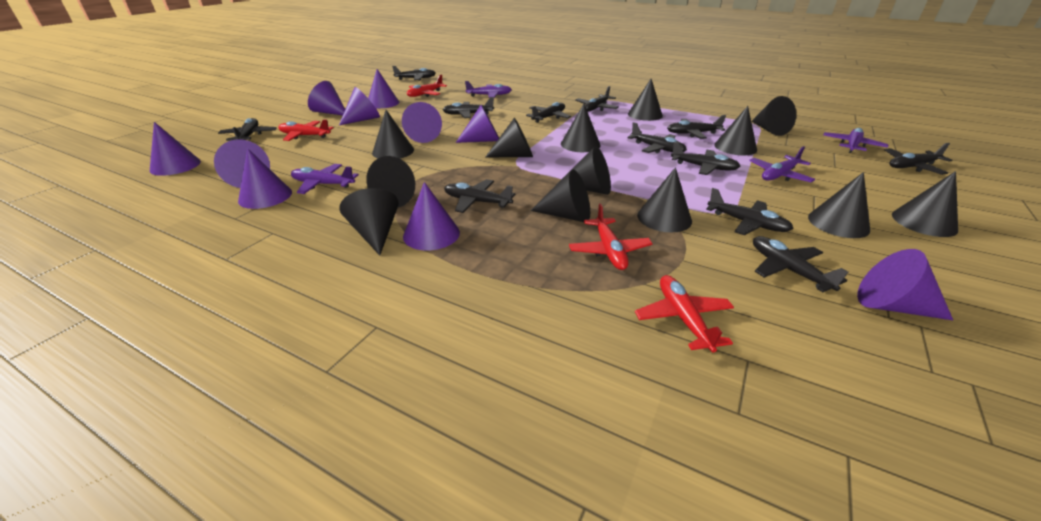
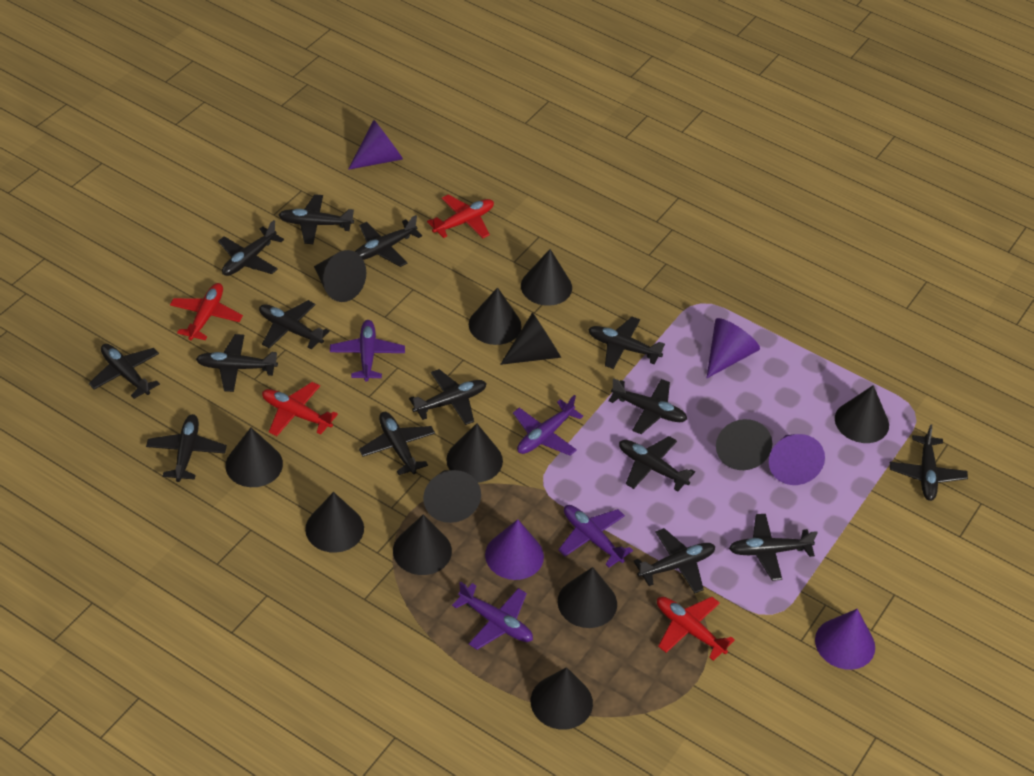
black plane: [218,118,277,141] [392,66,436,81] [443,97,494,118] [444,179,515,213] [526,102,571,123] [575,86,619,111] [627,122,687,153] [667,115,726,139] [671,142,740,175] [706,188,794,235] [753,236,848,292] [884,143,952,175] = 12 -> [89,344,160,399] [146,414,227,482] [196,334,278,392] [218,220,284,276] [259,300,330,349] [278,194,354,244] [355,215,422,267] [359,412,435,475] [409,369,487,425] [588,317,665,369] [609,378,687,434] [619,436,695,492] [634,528,715,594] [729,514,818,581] [890,424,968,501] = 15
purple cone: [150,122,201,176] [214,139,270,188] [238,148,292,209] [308,81,345,115] [339,87,380,125] [368,69,399,108] [402,102,442,143] [403,182,460,251] [456,105,499,143] [857,249,953,320] = 10 -> [348,120,403,170] [485,519,544,580] [707,318,760,378] [769,434,825,485] [815,609,875,670] = 5

